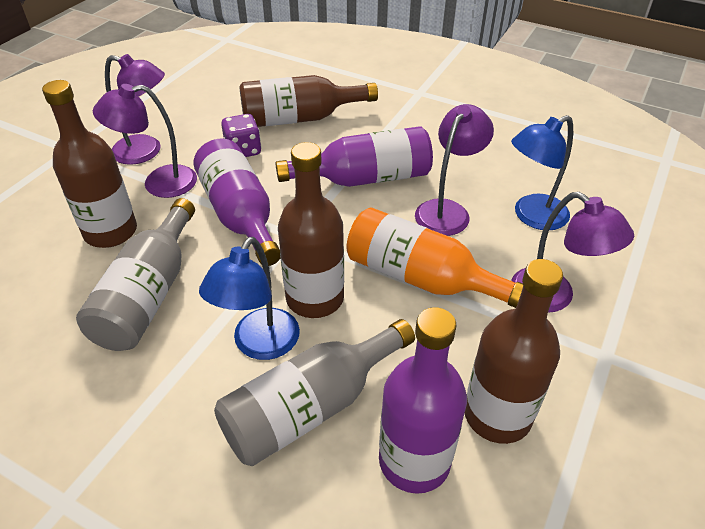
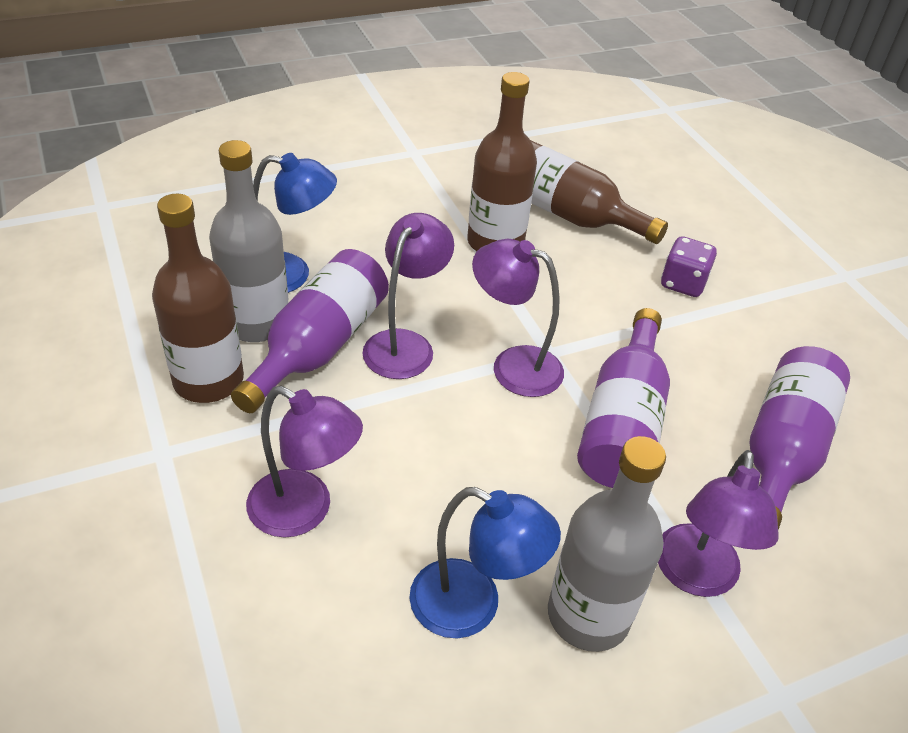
brown bottle: [42,80,137,248] [239,75,378,127] [278,142,344,318] [465,259,563,444] = 4 -> [152,194,244,403] [467,72,537,251] [531,140,668,244] = 3
orange bottle: [346,207,523,308] = 1 -> none = 0

